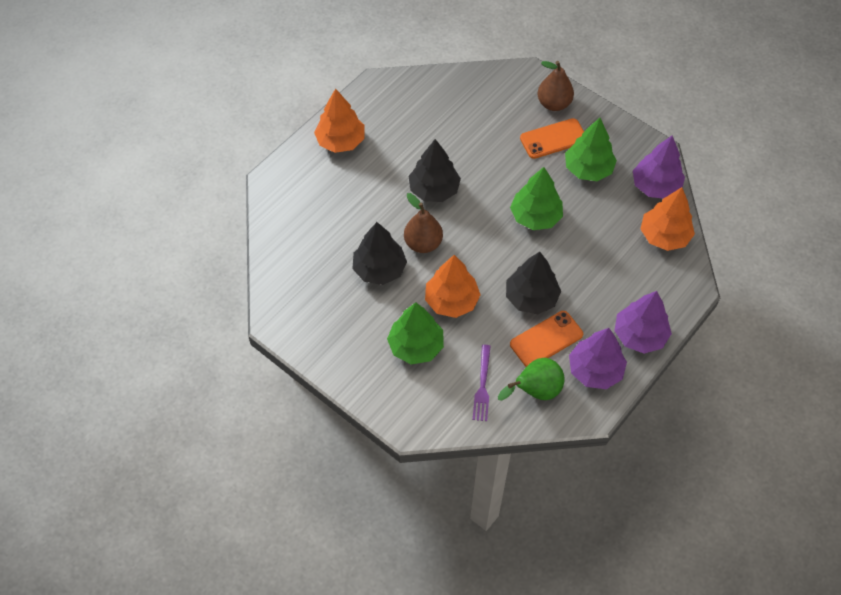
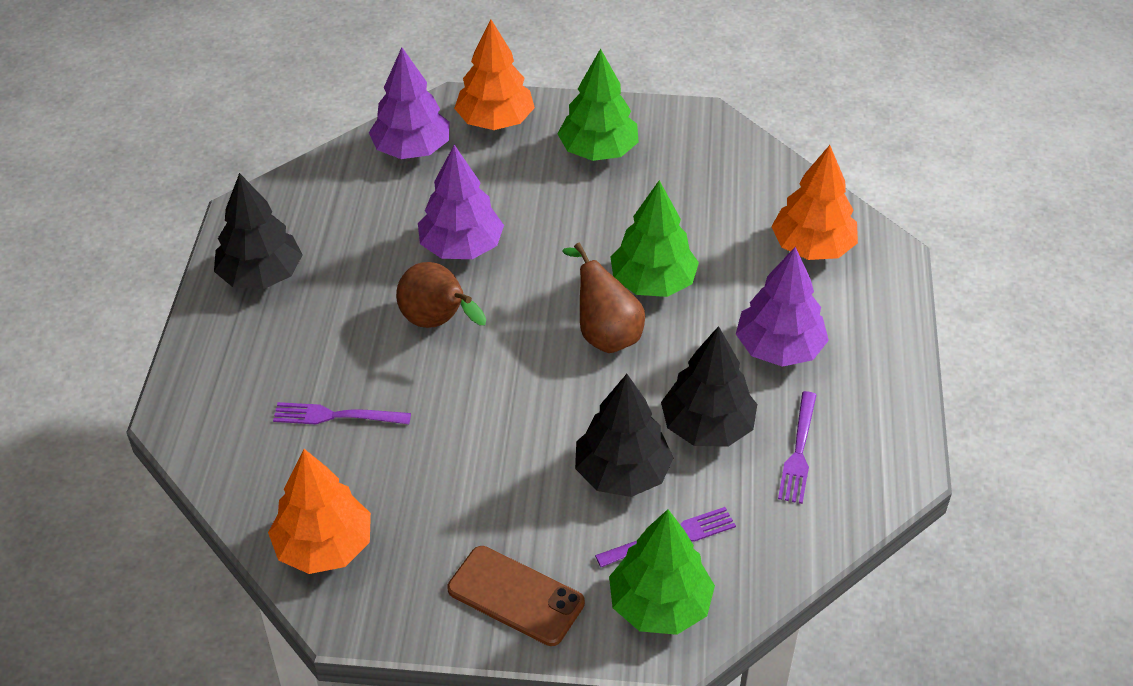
brown phone: none = 0 -> [447,546,585,646] = 1
green pear: [498,358,565,401] = 1 -> none = 0
orange phone: [510,311,583,367] [520,118,584,159] = 2 -> none = 0
purple fork: [473,345,491,421] = 1 -> [273,402,411,424] [595,507,736,567] [778,391,816,504] = 3

